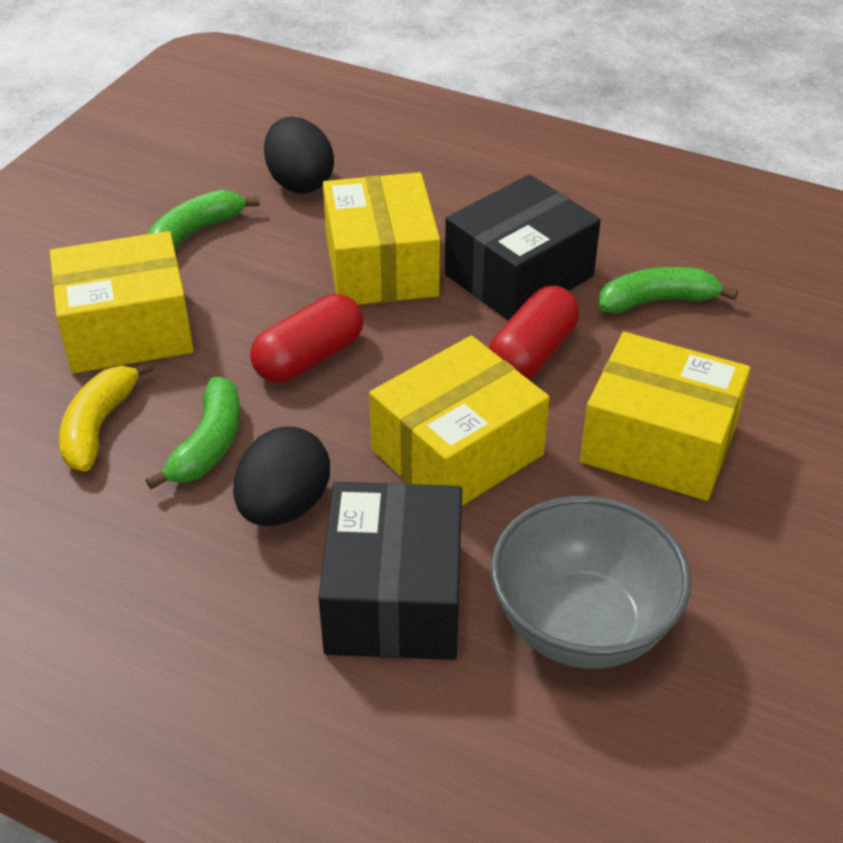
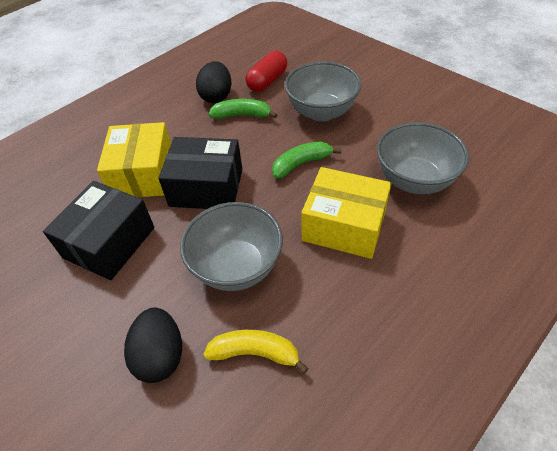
green banana: [146,190,260,249] [146,377,240,489] [599,267,738,314] = 3 -> [208,99,278,119] [272,141,342,178] = 2
grey bowl: [491,496,691,669] = 1 -> [180,202,283,291] [285,61,362,122] [377,122,469,194] = 3
red capsule: [250,294,363,383] [489,286,579,379] = 2 -> [246,51,288,92] = 1
yellow box: [50,231,194,373] [323,172,440,305] [369,336,550,506] [580,332,750,501] = 4 -> [97,122,171,198] [301,167,391,259] = 2

